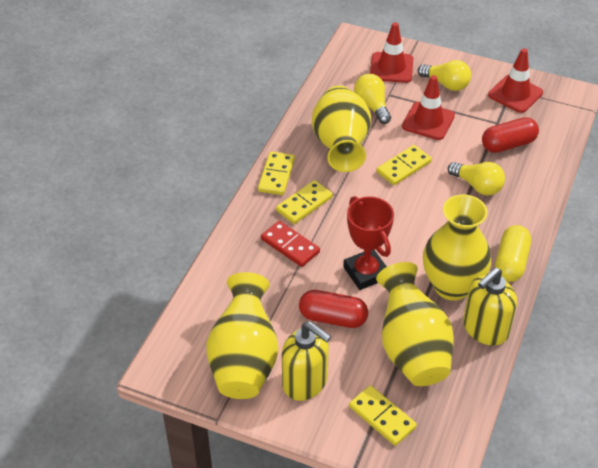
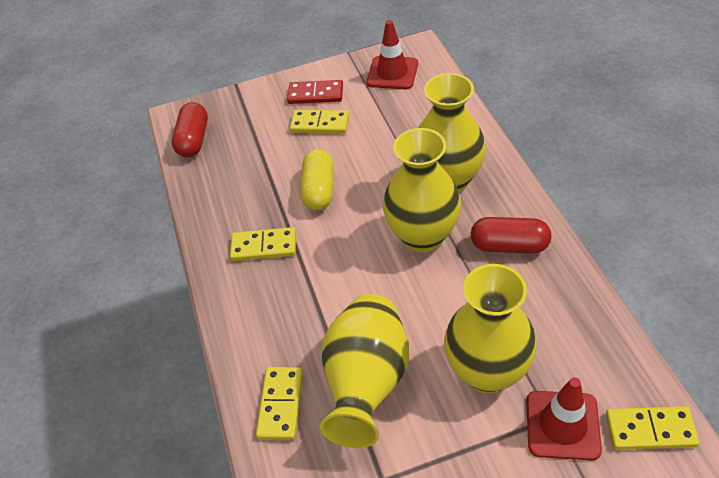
red traffic cone: [370,22,413,83] [402,75,455,140] [488,48,543,113] = 3 -> [367,20,418,89] [526,377,602,461] = 2
red trophy: [343,196,394,290] = 1 -> none = 0
yellow light bulb: [354,74,391,124] [418,60,471,91] [448,162,505,195] = 3 -> none = 0
yellow soap dispenser: [282,322,331,401] [463,268,517,346] = 2 -> none = 0

